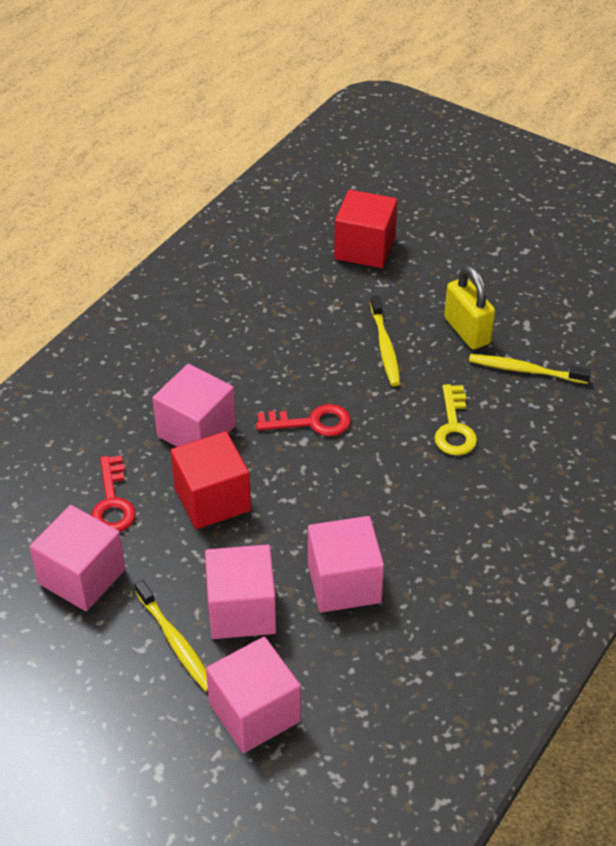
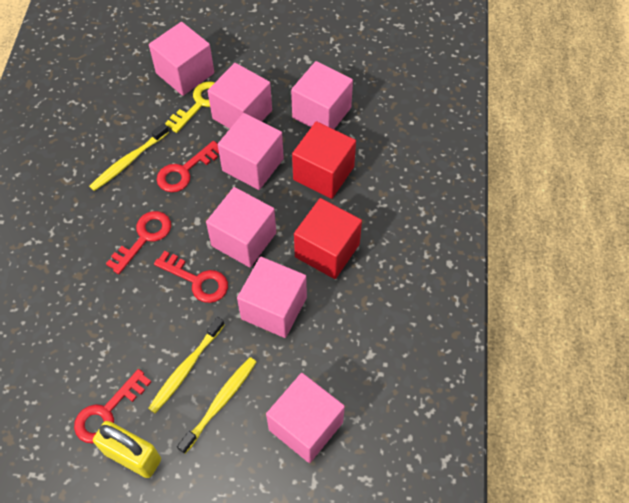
pink cube: [29,505,126,611] [152,364,236,447] [205,544,276,639] [206,637,301,753] [308,516,384,613] = 5 -> [149,22,214,96] [206,187,276,267] [208,63,272,129] [218,113,284,190] [237,257,307,338] [266,373,345,463] [291,61,353,129] = 7
red key: [91,455,136,532] [256,404,351,436] = 2 -> [74,369,151,444] [106,211,171,274] [154,251,228,303] [157,141,219,192] = 4

